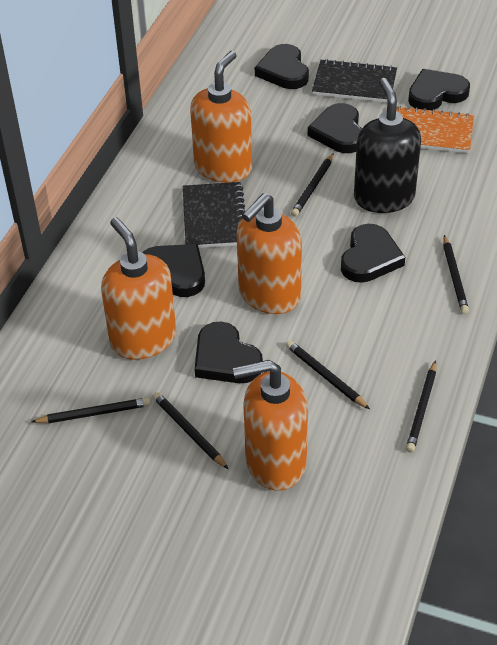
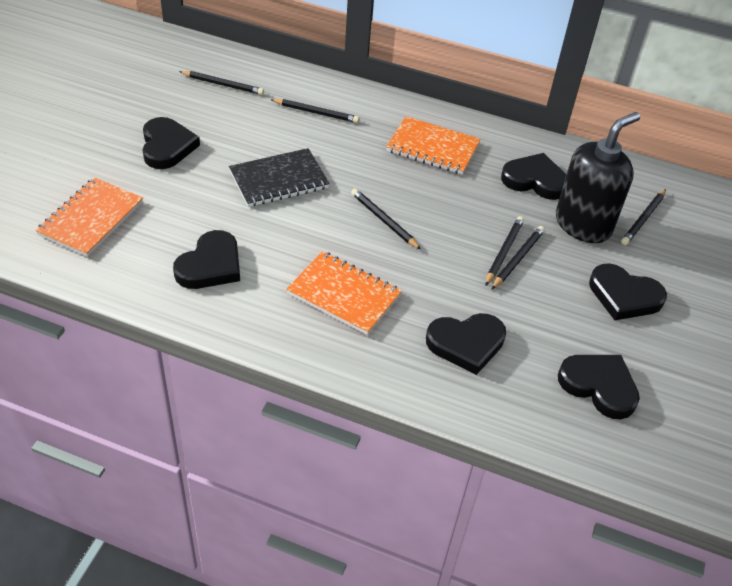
black notebook: [183,182,246,248] [312,59,397,103] = 2 -> [229,148,330,207] = 1
orange notebook: [396,106,474,153] = 1 -> [35,177,143,257] [286,251,402,335] [386,116,481,175] = 3
orange soap dispenser: [101,217,176,360] [190,51,252,183] [233,360,308,491] [237,193,302,314] = 4 -> none = 0

